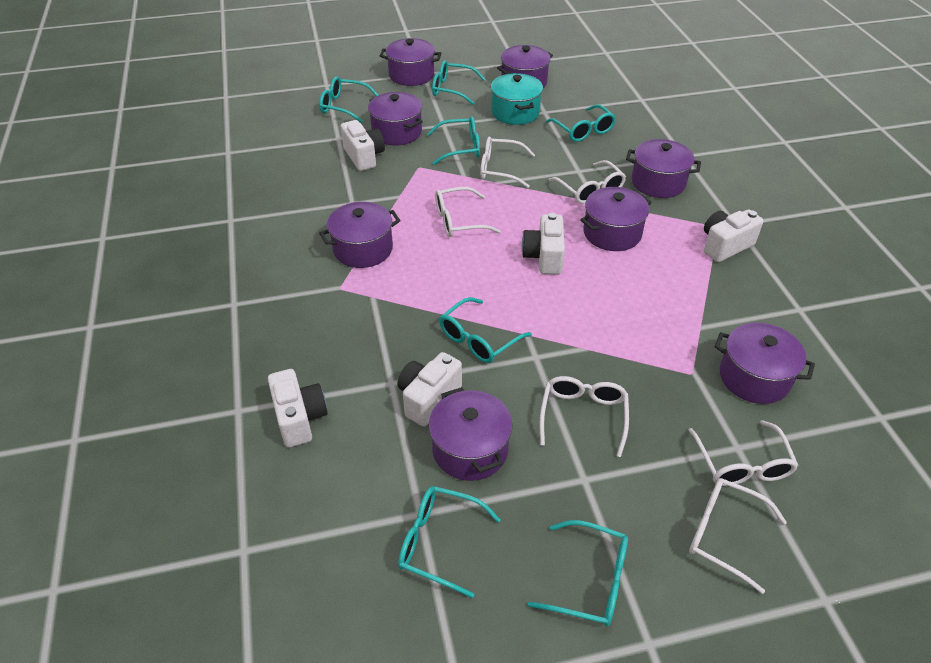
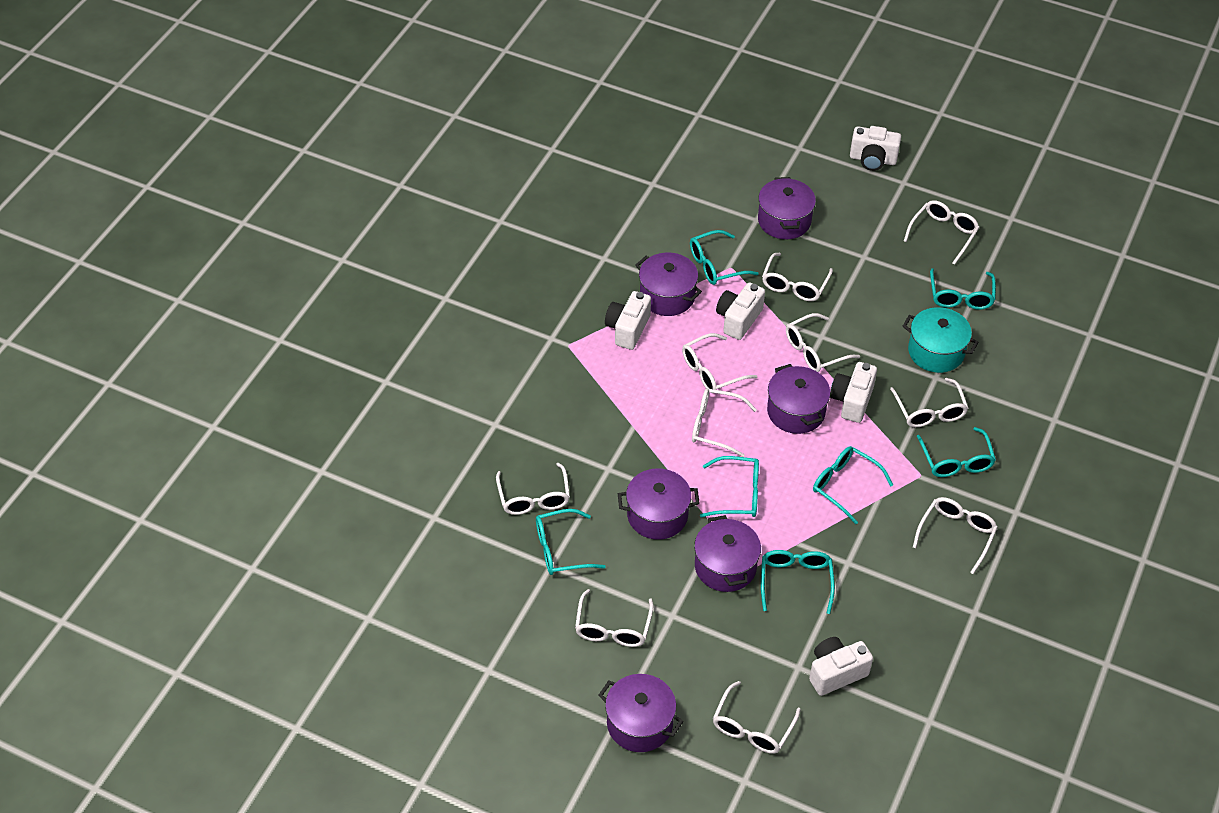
purple pot: [319,202,401,268] [368,92,423,145] [380,38,441,86] [429,387,512,481] [497,45,553,88] [580,187,652,251] [626,139,701,198] [715,322,815,404] = 8 -> [599,674,684,752] [618,468,700,540] [635,253,702,316] [694,515,761,592] [758,177,816,239] [767,364,830,434] = 6
white glasses: [435,187,501,237] [480,136,535,188] [539,376,629,457] [549,160,626,204] [688,420,799,486] [689,478,787,594] = 6 -> [496,463,570,515] [575,589,654,647] [682,333,757,393] [692,388,757,457] [713,681,801,754] [762,253,833,301] [786,313,860,372] [890,378,968,427] [904,200,980,265] [913,497,998,574] = 10

